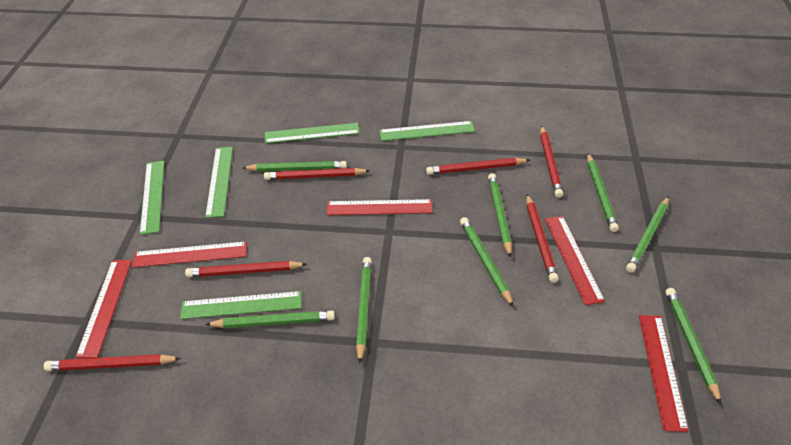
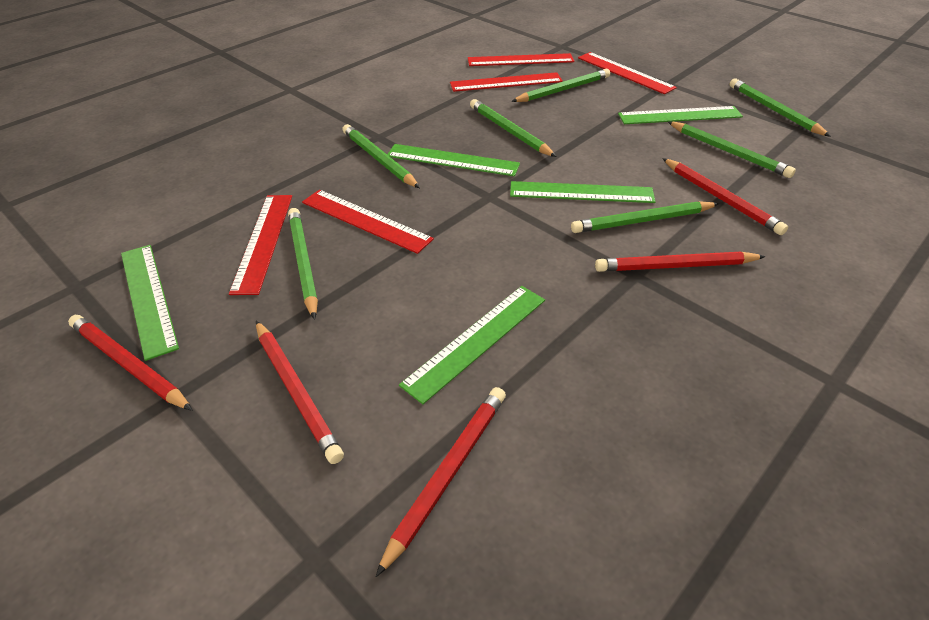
green pencil: [205,311,335,328] [243,161,347,171] [356,257,372,364] [460,217,514,307] [488,173,512,258] [587,153,619,232] [626,196,669,273] [666,288,721,405] = 8 -> [288,208,318,320] [342,124,420,188] [470,99,557,157] [511,69,610,102] [571,201,719,233] [667,121,796,178] [729,79,831,137] = 7
red pencil: [44,354,181,371] [185,261,307,277] [264,168,370,180] [426,158,530,175] [526,194,559,283] [540,125,563,198] = 6 -> [68,315,192,411] [256,321,344,464] [376,387,506,577] [595,252,766,272] [662,158,788,235] = 5

